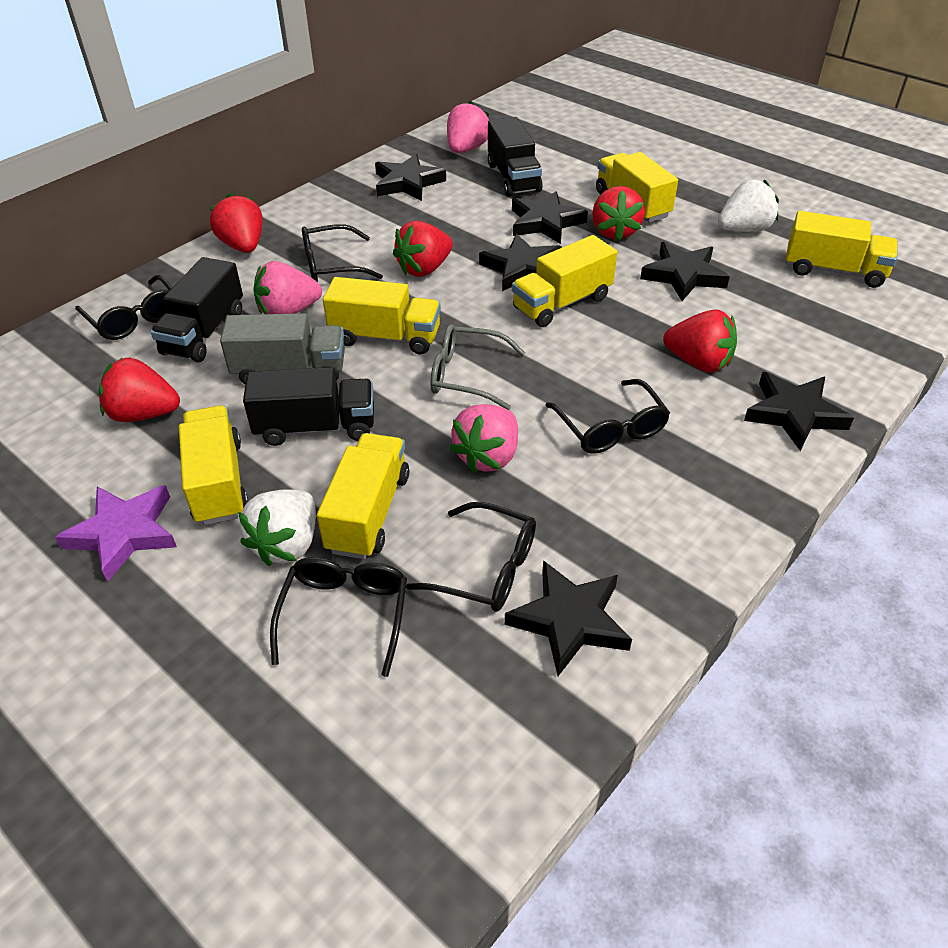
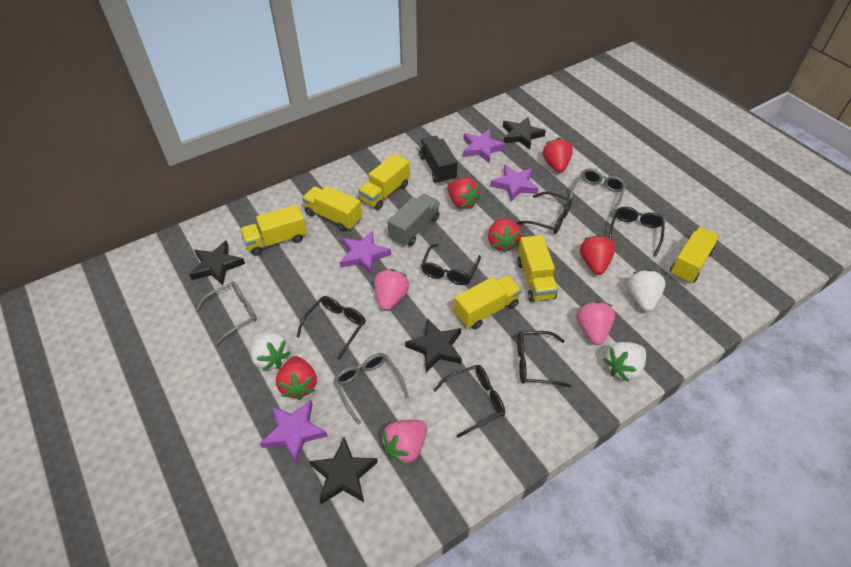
black glasses: [75,275,172,340] [270,557,407,677] [302,224,383,282] [406,502,536,612] [545,379,670,454] = 5 -> [297,296,366,360] [421,244,481,285] [434,365,505,438] [517,191,572,234] [517,331,571,388] [609,206,665,257] = 6
black star: [375,154,446,201] [479,234,562,291] [505,560,632,676] [512,191,588,244] [640,242,730,301] [744,372,854,451] = 6 -> [189,240,245,286] [309,438,378,504] [405,318,462,373] [503,117,546,149] = 4
black truck: [150,257,243,362] [243,367,374,446] [488,117,543,197] = 3 -> [419,136,457,184] = 1
grey glasses: [431,324,525,410] = 1 -> [195,282,257,346] [334,353,409,425] [569,169,626,217] = 3
purple star: [55,485,177,582] = 1 -> [260,400,328,464] [340,231,391,275] [463,129,506,163] [490,164,539,202] = 4
white strawberry: [238,489,316,566] [718,180,779,232] = 2 -> [250,332,291,371] [603,342,646,382] [627,269,666,312] = 3

